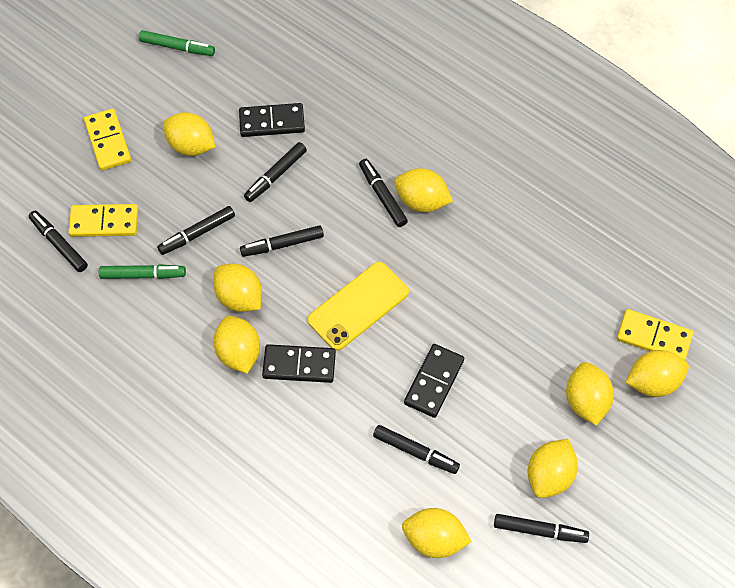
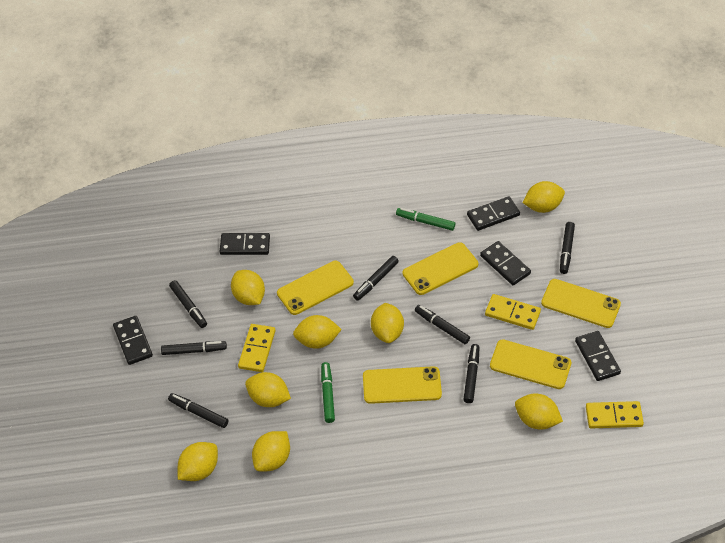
black domino: [239,103,305,137] [262,344,336,383] [404,344,464,418] = 3 -> [113,316,153,365] [220,233,270,255] [467,196,520,231] [480,241,531,285] [575,331,621,381] = 5
yellow phone: [307,262,409,351] = 1 -> [277,261,354,315] [363,366,442,404] [403,242,478,295] [490,339,571,389] [541,279,621,328] = 5

